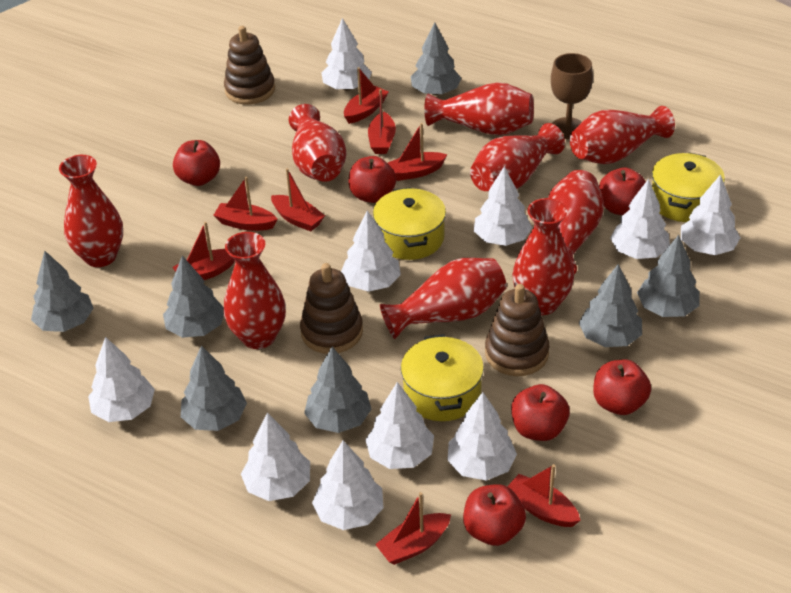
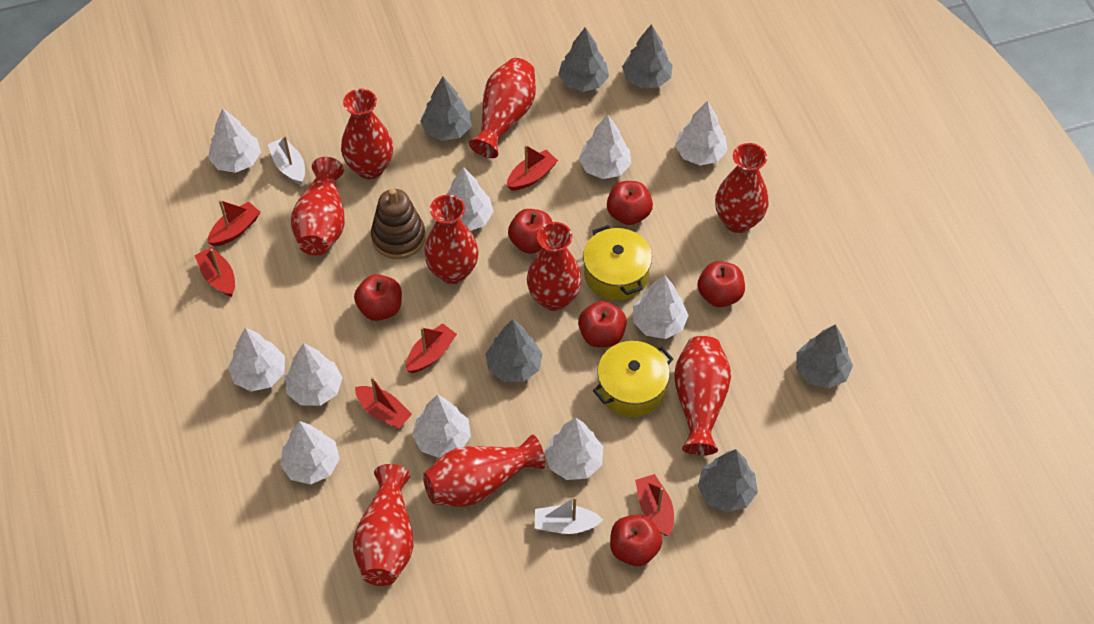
brown goblet: [551,53,593,139] = 1 -> none = 0
brown stacking toy: [224,26,275,104] [300,263,363,354] [485,284,549,376] = 3 -> [371,188,426,259] = 1
grey tree: [31,251,93,332] [163,256,224,338] [181,345,247,431] [304,346,372,433] [411,23,461,95] [579,264,642,347] [637,235,699,317] = 7 -> [420,77,471,141] [486,319,543,382] [558,27,609,92] [622,24,672,88] [698,449,758,512] [796,324,853,388] = 6
red boat: [173,222,235,280] [213,177,277,231] [271,168,325,232] [344,67,388,124] [368,89,396,154] [375,492,451,565] [388,123,447,181] [507,464,581,527] = 8 -> [195,247,235,297] [207,200,260,246] [355,377,412,429] [406,323,457,373] [507,145,558,191] [635,474,674,536] = 6
white boat: none = 0 -> [268,136,305,185] [535,497,603,534] = 2
yellow pot: [373,187,446,260] [401,334,484,421] [652,152,725,222] = 3 -> [583,225,652,301] [593,341,673,417] = 2

